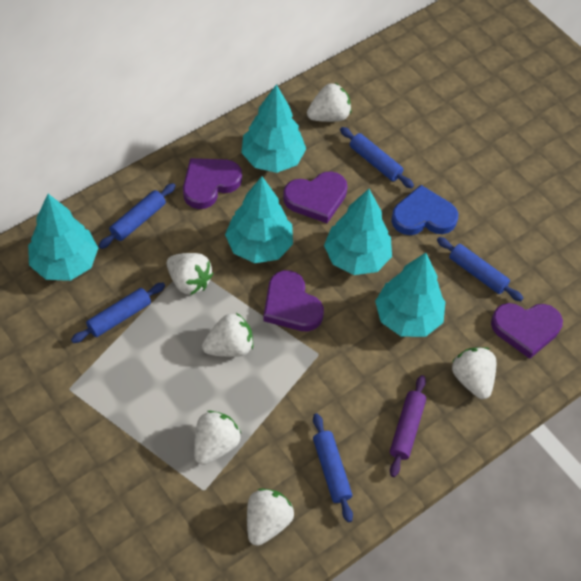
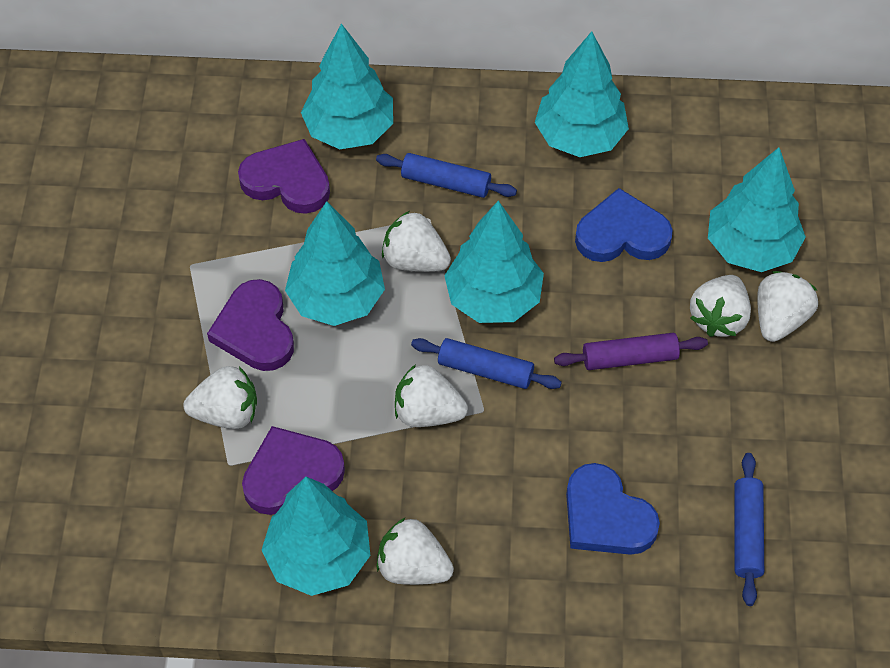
blue heart: [391,185,458,235] = 1 -> [566,463,660,555] [575,188,673,262] = 2
blue rolling pin: [71,283,165,343] [99,183,176,249] [313,413,353,523] [340,127,414,188] [437,237,523,301] = 5 -> [376,153,517,198] [411,338,562,389] [734,453,764,606] = 3
purple heart: [183,158,242,209] [263,270,324,331] [283,171,348,223] [491,303,563,359] = 4 -> [207,279,294,371] [238,139,330,214] [242,426,345,515] = 3
turquoise tree: [28,194,98,281] [225,176,293,263] [241,84,306,173] [324,189,392,275] [375,253,446,337] = 5 -> [262,477,371,596] [285,201,385,326] [301,23,393,149] [444,201,544,323] [535,31,629,157] [708,147,806,272] = 6

